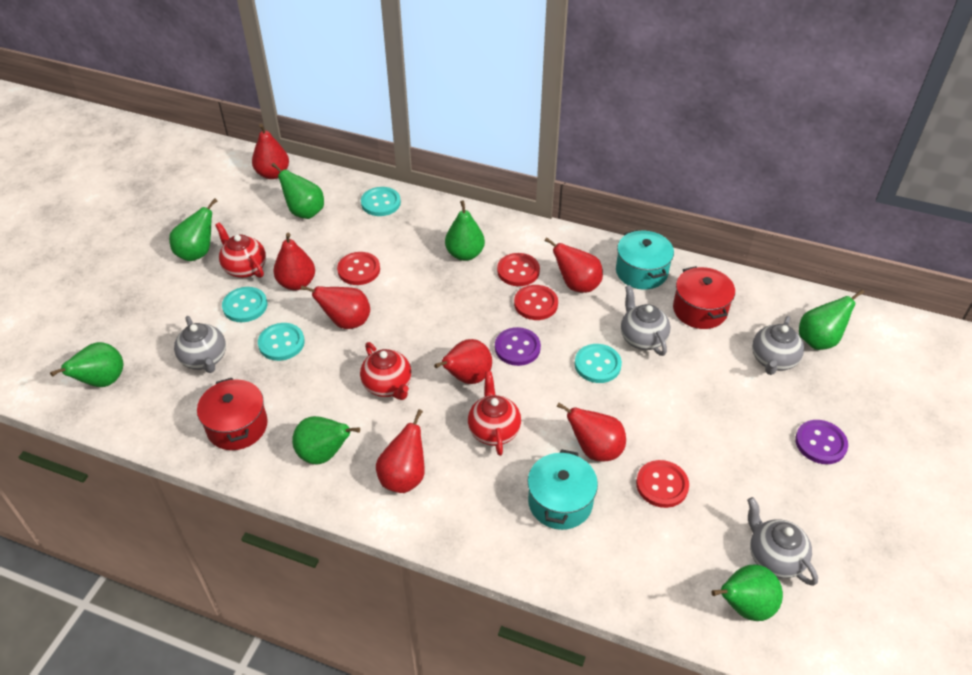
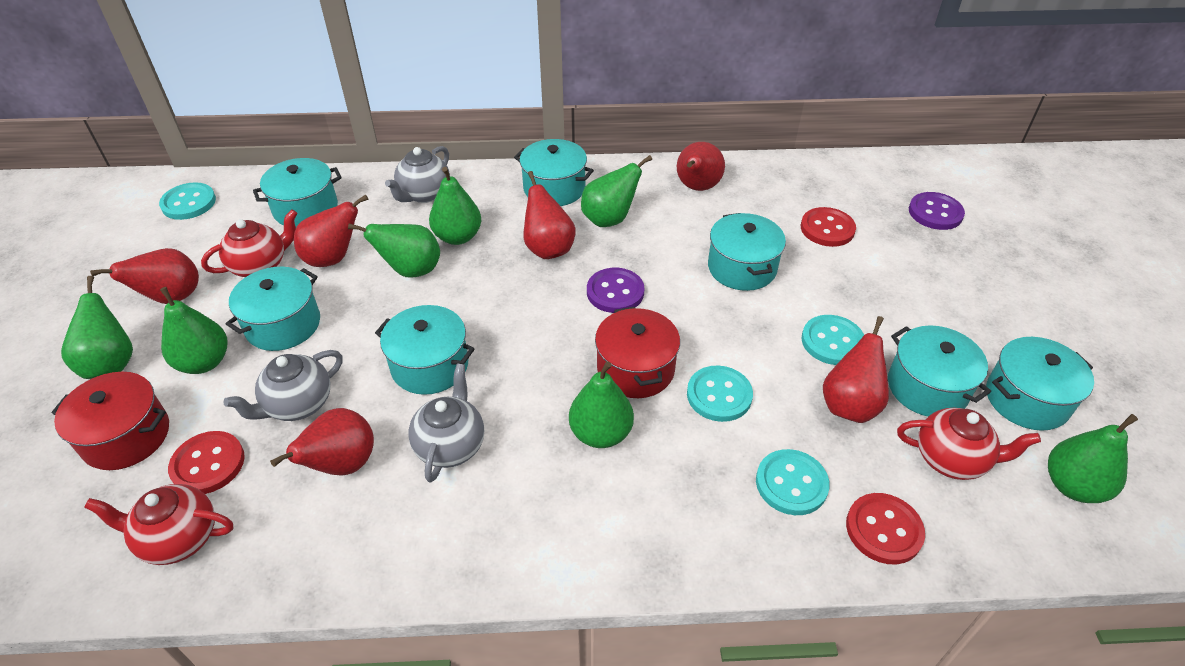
grey teapot: [174,316,226,373] [621,285,670,356] [747,497,818,586] [752,316,804,375] = 4 -> [224,350,343,421] [385,146,450,203] [409,364,484,482] = 3
red button: [337,252,380,285] [497,253,540,286] [514,285,558,320] [636,460,689,508] = 4 -> [168,431,245,494] [801,207,856,247] [846,493,925,564] = 3
red pear: [252,124,289,179] [273,233,315,290] [301,285,370,329] [376,409,425,493] [434,339,492,384] [544,237,603,293] [556,402,626,462] = 7 -> [90,248,199,304] [270,408,374,476] [294,195,369,267] [524,171,576,259] [677,142,725,191] [823,316,889,423] = 6
turquoise pot: [528,449,598,530] [616,230,674,290] = 2 -> [226,267,320,351] [253,158,341,227] [375,305,474,395] [514,139,594,206] [708,213,786,291] [888,325,991,416] [986,337,1094,431] = 7

